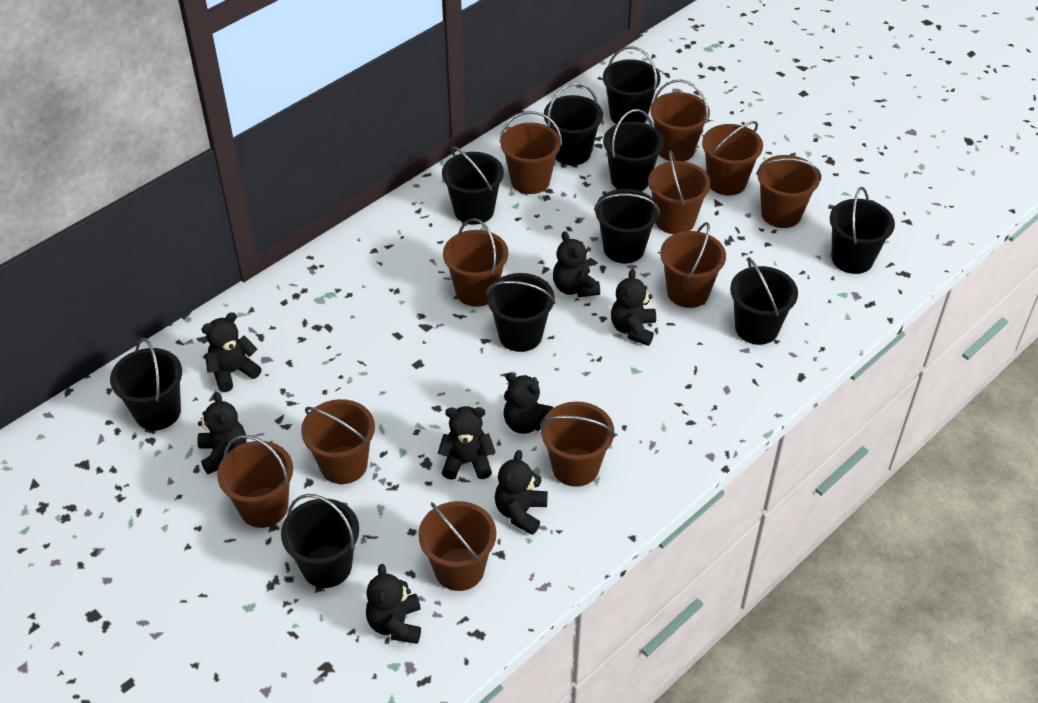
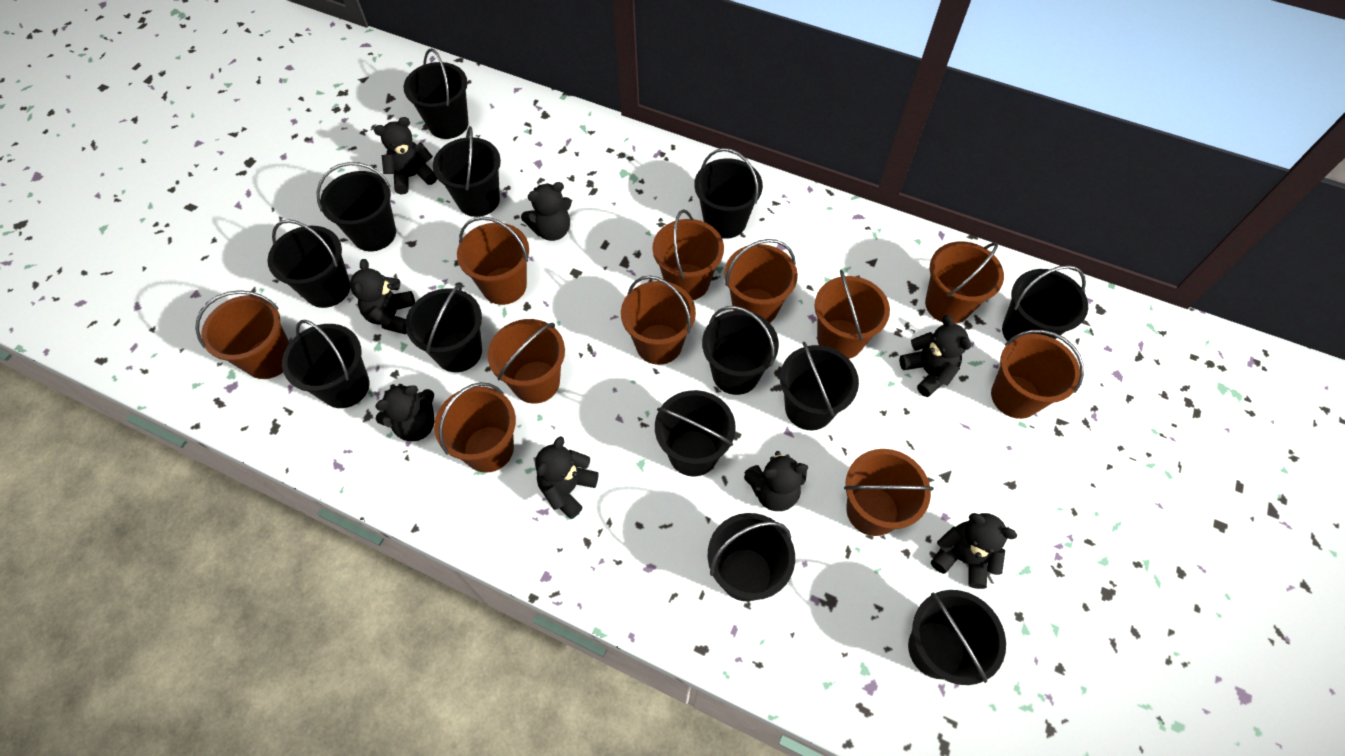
black bucket: [110,338,182,430] [281,494,359,588] [442,146,504,225] [486,273,555,352] [544,83,603,165] [594,189,660,263] [603,46,661,124] [603,109,664,191] [730,259,798,345] [830,187,895,274] = 10 -> [267,219,350,308] [282,320,369,408] [316,162,396,251] [403,48,469,139] [405,284,482,372] [433,126,501,217] [655,390,736,476] [694,148,763,239] [702,306,779,395] [708,513,795,601] [780,342,859,430] [908,590,1006,685] [1002,265,1088,342] = 13

